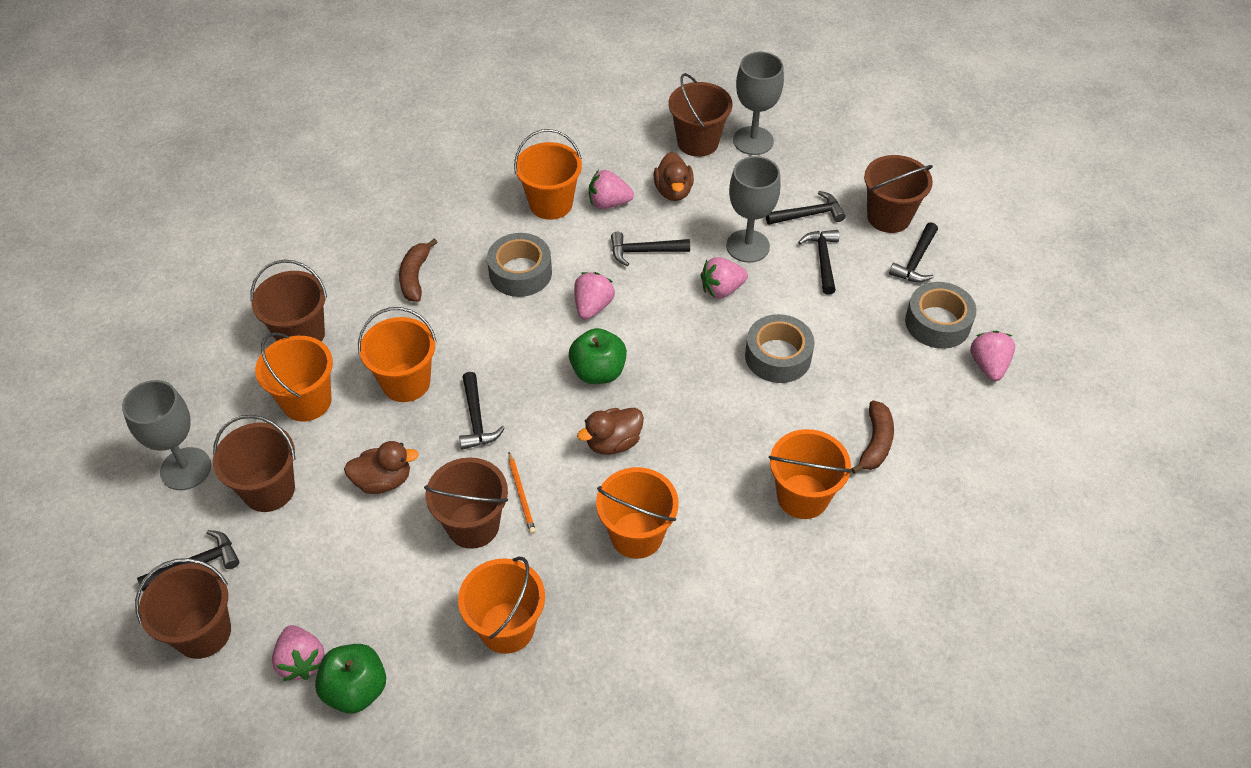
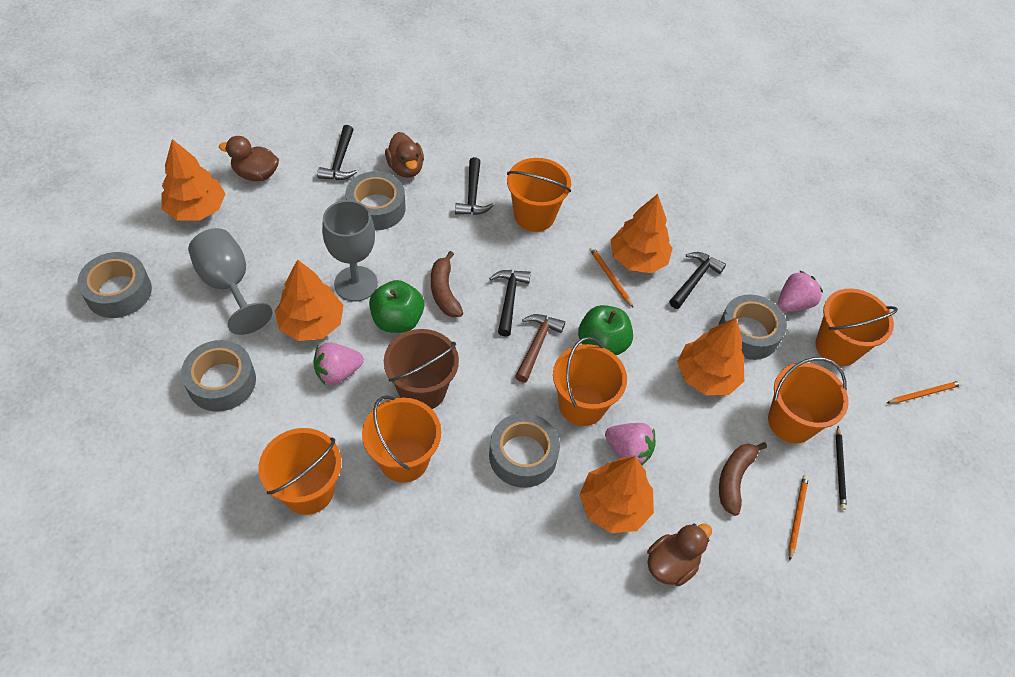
black hammer: [137,530,239,592] [459,372,505,450] [611,232,690,266] [766,191,846,225] [798,230,839,295] [889,222,938,283] = 6 -> [317,125,357,180] [455,157,494,215] [489,270,531,337] [669,252,726,309] = 4
black pencil: none = 0 -> [836,426,847,510] = 1
brown bucket: [135,558,231,659] [213,415,296,512] [250,260,327,342] [424,457,508,549] [669,73,732,157] [864,155,933,233] = 6 -> [384,329,459,409] = 1
brown hammer: none = 0 -> [515,314,565,383] = 1
grey goblet: [122,380,211,490] [726,156,781,263] [733,52,784,155] = 3 -> [188,228,273,335] [322,200,378,301] = 2
grey tape: [487,233,552,297] [745,314,815,383] [905,282,977,349] = 3 -> [77,252,152,318] [181,340,256,412] [346,171,406,231] [489,413,560,488] [719,294,787,360] = 5
orange pencil: [508,452,536,534] = 1 -> [589,247,633,307] [789,475,809,561] [887,381,962,403] = 3
orange tree: none = 0 -> [161,139,226,221] [275,259,344,341] [579,456,654,533] [611,194,673,273] [677,318,745,395] = 5
pink strawberry: [272,625,325,681] [574,272,615,320] [589,170,634,209] [700,257,748,298] [970,331,1015,381] = 5 -> [314,342,364,385] [605,423,656,465] [778,270,823,312] = 3

